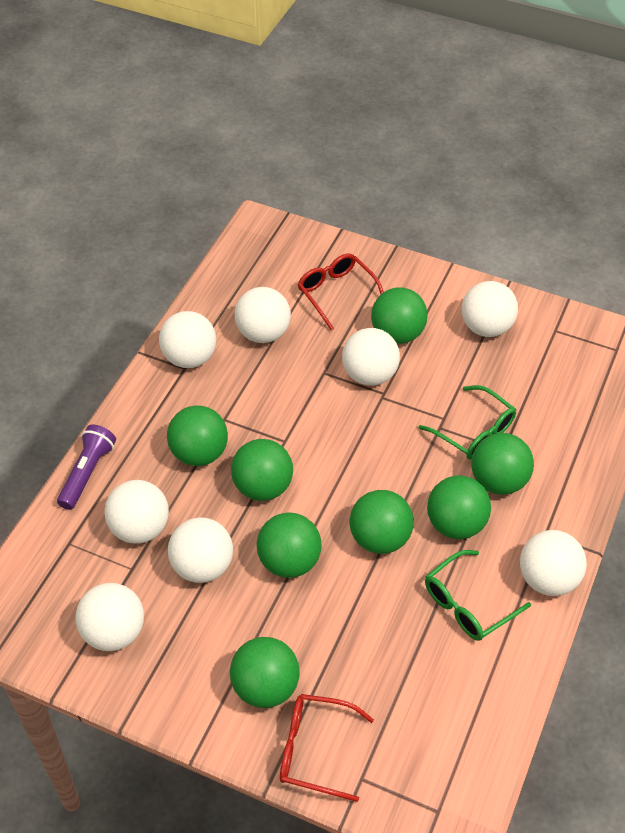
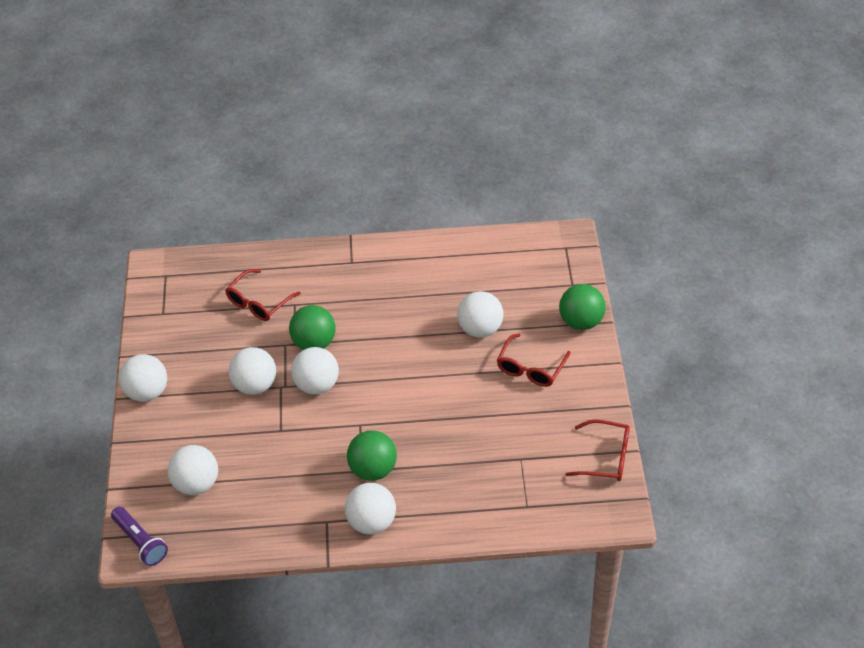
green ball: [167,406,228,466] [230,637,300,708] [231,439,293,501] [257,513,322,578] [350,490,414,554] [371,288,428,344] [427,476,491,539] [471,433,534,495] = 8 -> [289,305,336,350] [347,430,397,481] [559,284,606,330] = 3
green glasses: [419,385,516,460] [425,550,531,641] = 2 -> none = 0
red glasses: [280,694,374,802] [298,253,384,330] = 2 -> [225,269,301,321] [497,333,571,387] [565,419,630,481] = 3
white ball: [75,583,144,651] [104,480,169,544] [159,311,216,368] [168,517,233,583] [235,287,291,343] [342,328,400,386] [462,281,518,337] [520,530,587,596] = 8 -> [119,354,167,402] [167,445,218,495] [228,347,276,395] [291,347,339,395] [345,483,396,535] [457,291,504,338] = 6

